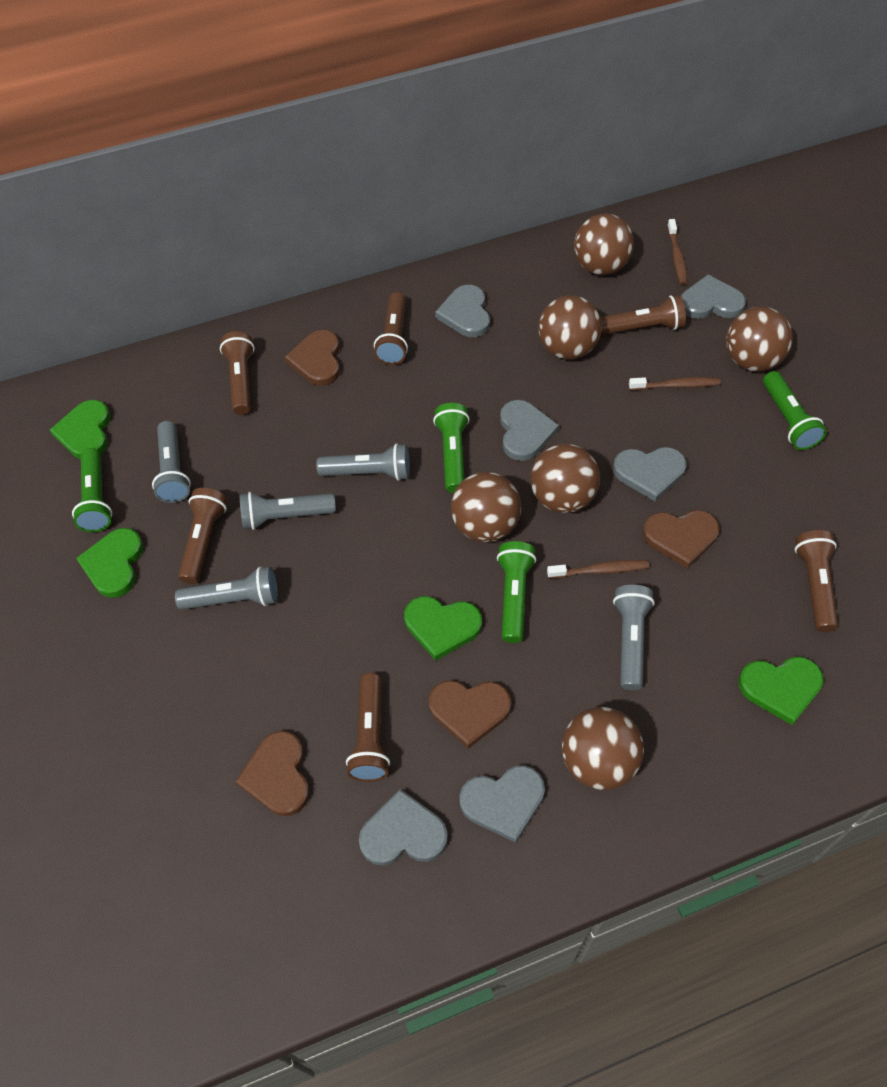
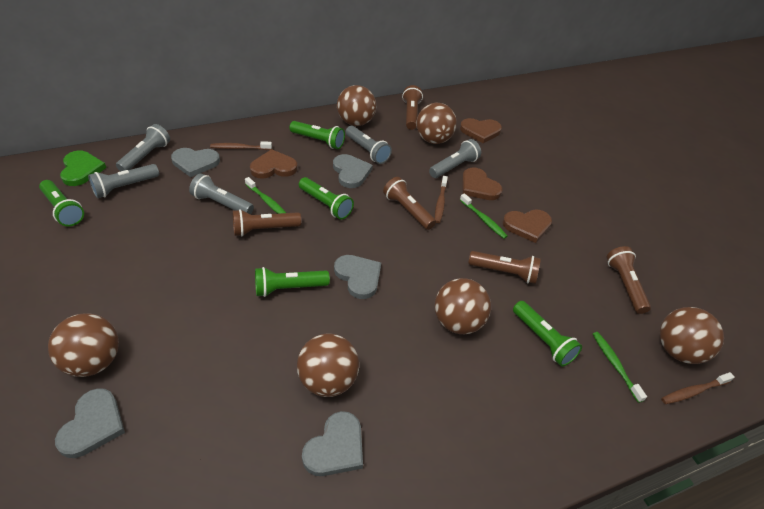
brown flashlight: [178,488,227,584] [220,331,255,415] [346,673,390,782] [374,292,408,365] [600,295,686,335] [795,530,838,632] = 6 -> [233,209,301,236] [383,177,436,230] [402,85,423,130] [468,251,541,284] [606,246,651,314] = 5
green flashlight: [72,448,112,532] [433,403,470,493] [497,541,536,643] [763,371,827,450] = 4 -> [39,180,84,227] [255,267,330,297] [289,121,345,149] [299,177,354,220] [513,301,582,367] = 5
green heart: [50,400,111,459] [76,528,143,598] [404,596,482,661] [738,657,824,725] = 4 -> [60,150,106,186] = 1
green toothbrush: none = 0 -> [245,177,286,214] [460,193,508,239] [593,332,647,403] = 3
grey heart: [359,789,448,866] [435,285,490,337] [459,765,545,843] [500,400,559,461] [613,447,687,501] [681,275,746,319] = 6 -> [55,388,125,458] [171,148,220,177] [302,411,363,476] [333,154,373,188] [334,255,381,299] = 5

